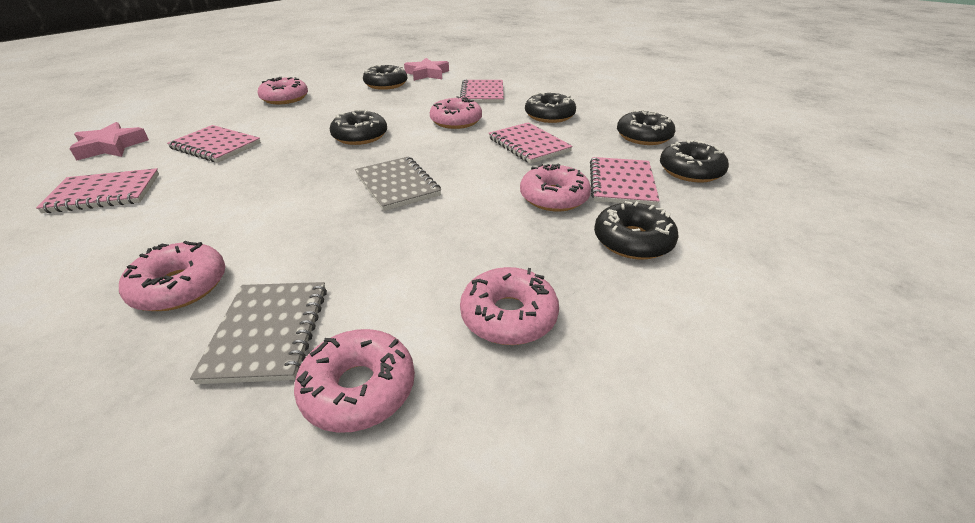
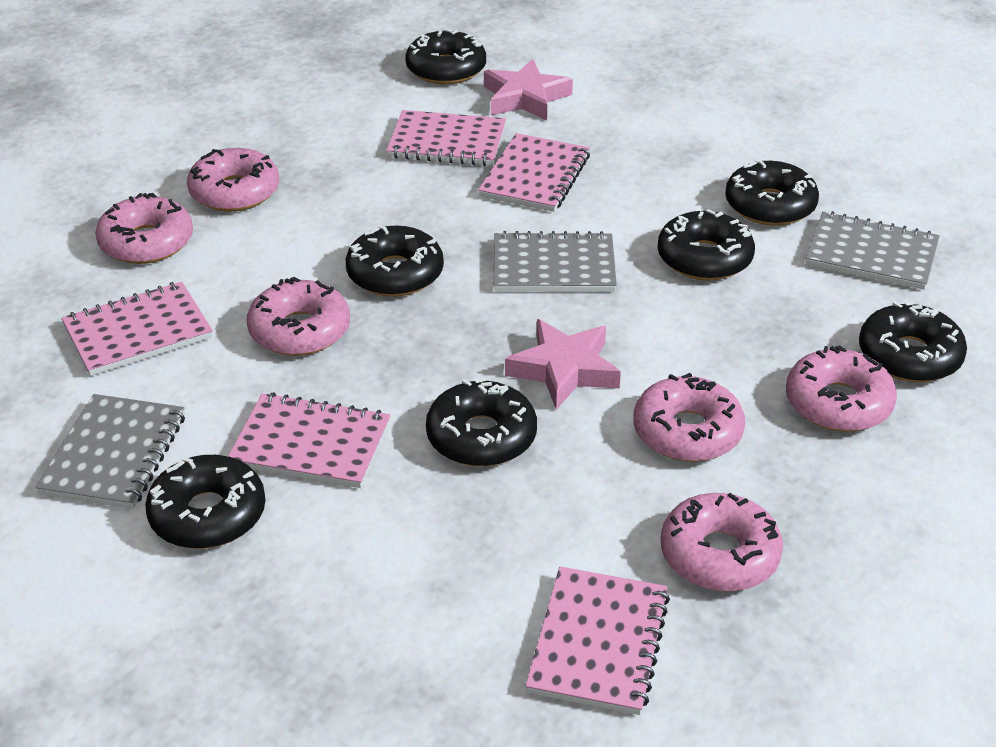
black donut: [330,109,387,145] [363,65,407,90] [525,92,576,123] [594,201,678,260] [617,110,676,145] [660,140,729,183] = 6 -> [145,455,265,549] [346,225,444,297] [405,29,486,84] [426,377,537,467] [658,209,755,280] [725,159,819,226] [859,301,967,382] = 7
grey notebook: [190,282,327,384] [355,157,441,211] = 2 -> [35,394,185,509] [494,231,617,292] [805,211,940,290] = 3

